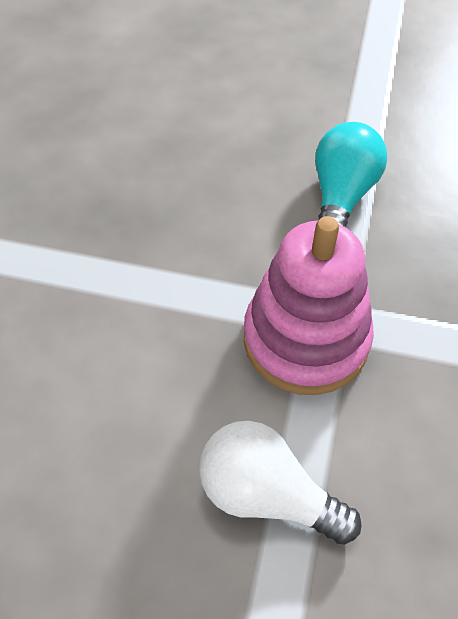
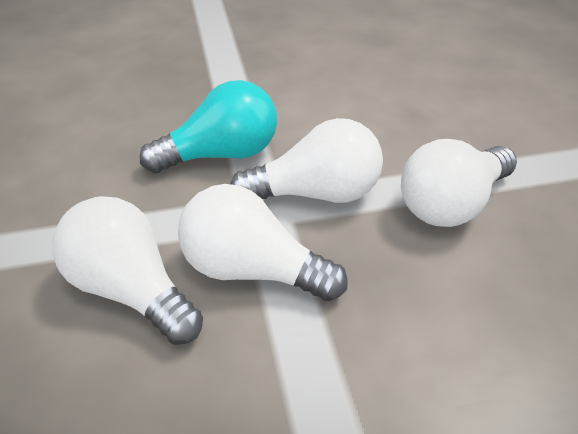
pink stacking toy: [244,216,374,395] = 1 -> none = 0
white light bulb: [199,421,361,545] = 1 -> [52,196,203,345] [178,184,348,301] [230,118,383,203] [401,139,517,227] = 4

